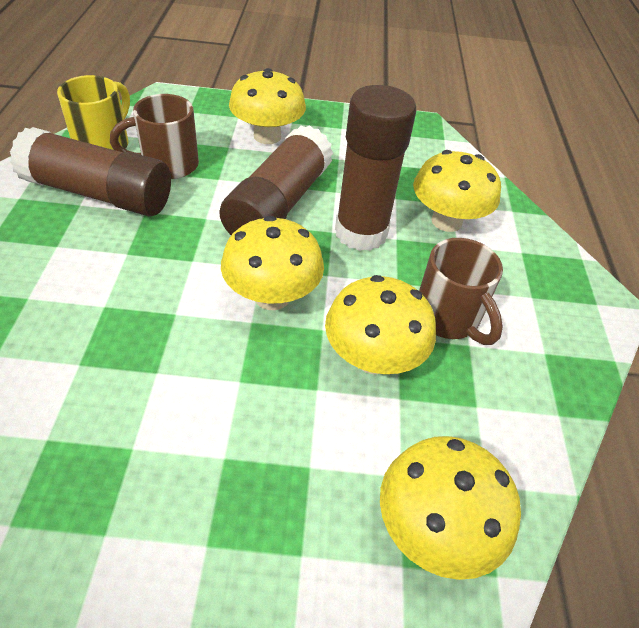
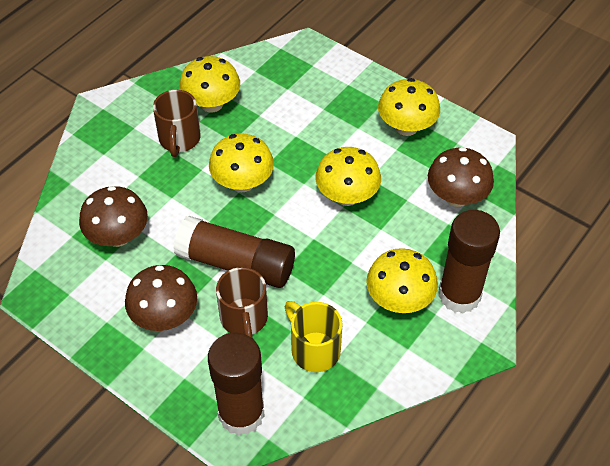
brown mushroom: none = 0 -> [79,186,148,247] [125,265,197,331] [428,147,494,207] = 3

